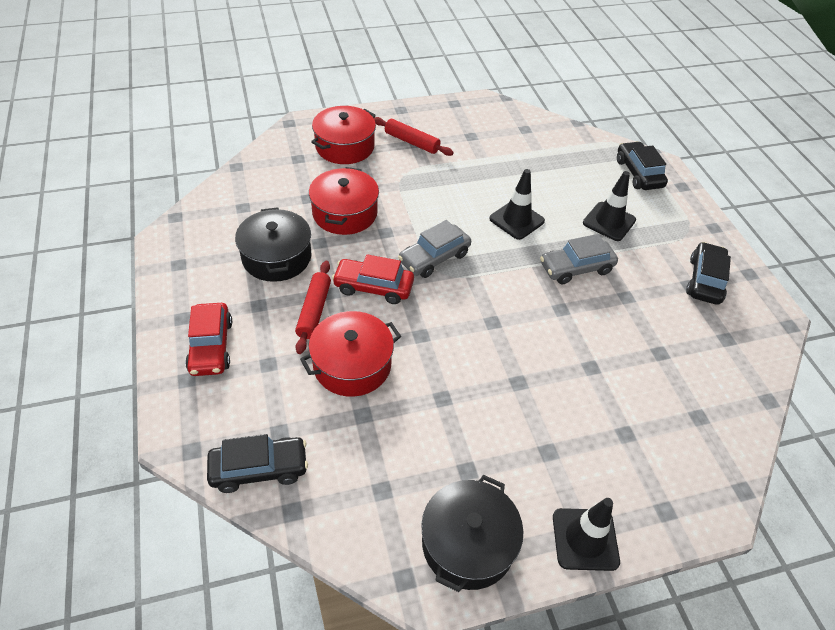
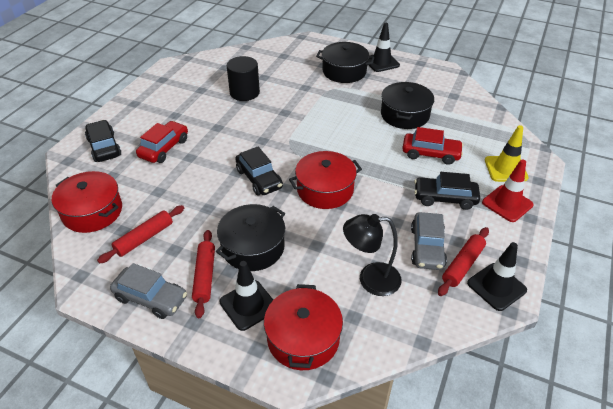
black cylinder: none = 0 -> [227,56,260,101] = 1
black lamp: none = 0 -> [343,214,401,296] = 1
black pot: [235,207,311,282] [421,475,523,592] = 2 -> [216,204,285,271] [316,42,374,83] [381,82,434,129] = 3
red rolling pin: [295,261,331,354] [374,117,454,156] = 2 -> [97,205,184,264] [192,230,215,318] [438,227,489,296] = 3
red traffic cone: none = 0 -> [482,159,534,222] = 1
yellow traffic cone: none = 0 -> [485,125,529,182] = 1

